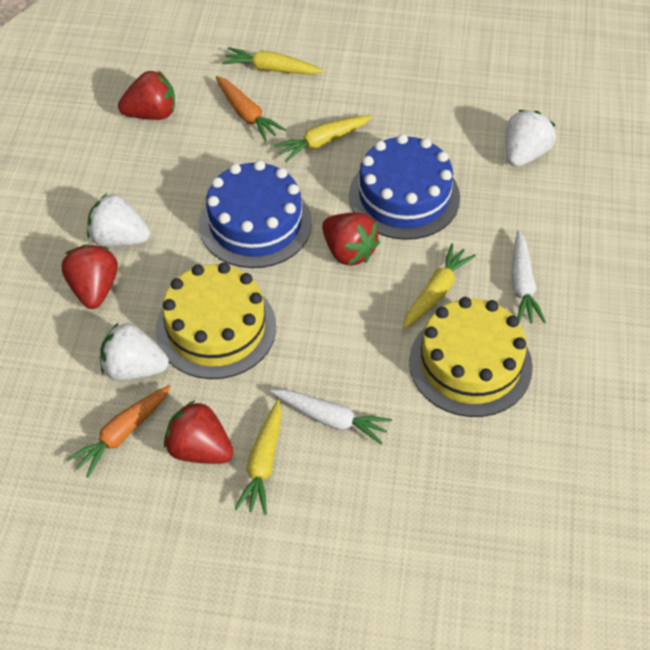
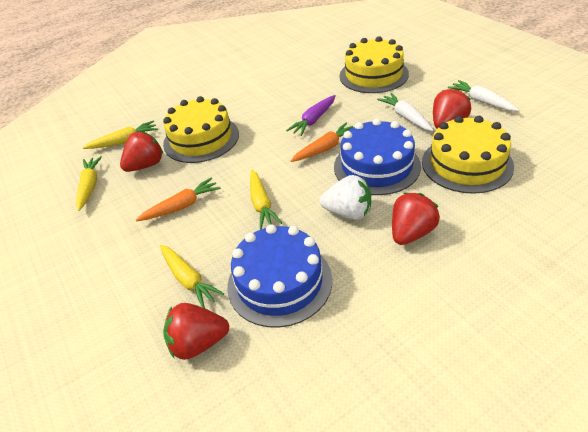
purple carrot: none = 0 -> [286,95,336,136] = 1
white strawberry: [87,193,150,247] [100,322,169,381] [506,110,556,167] = 3 -> [320,175,371,220] = 1
yellow cake: [156,262,276,379] [409,297,533,417] = 2 -> [163,96,239,163] [339,36,409,93] [422,116,514,194] = 3

